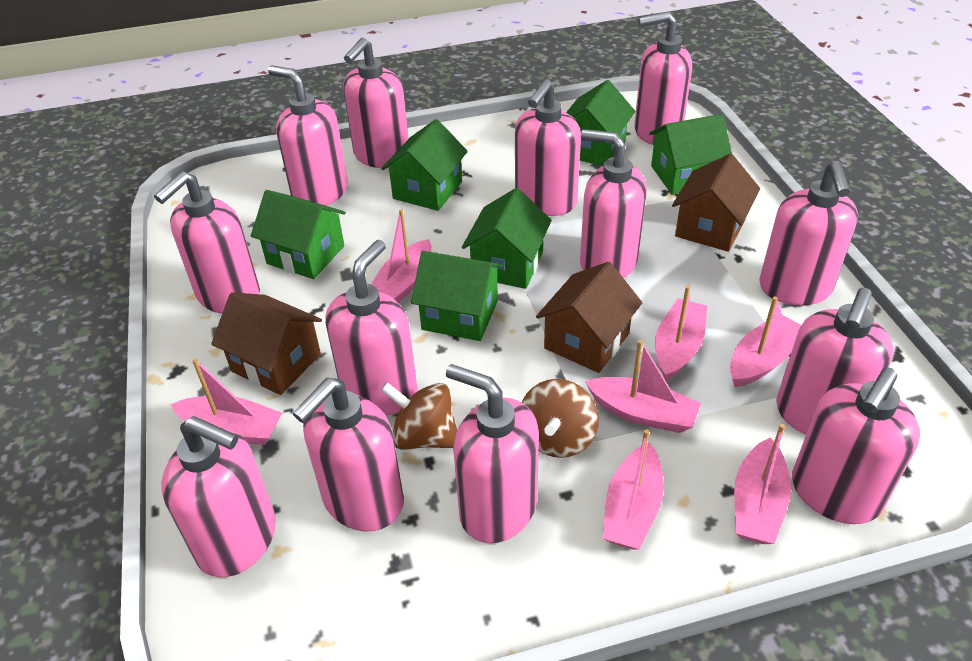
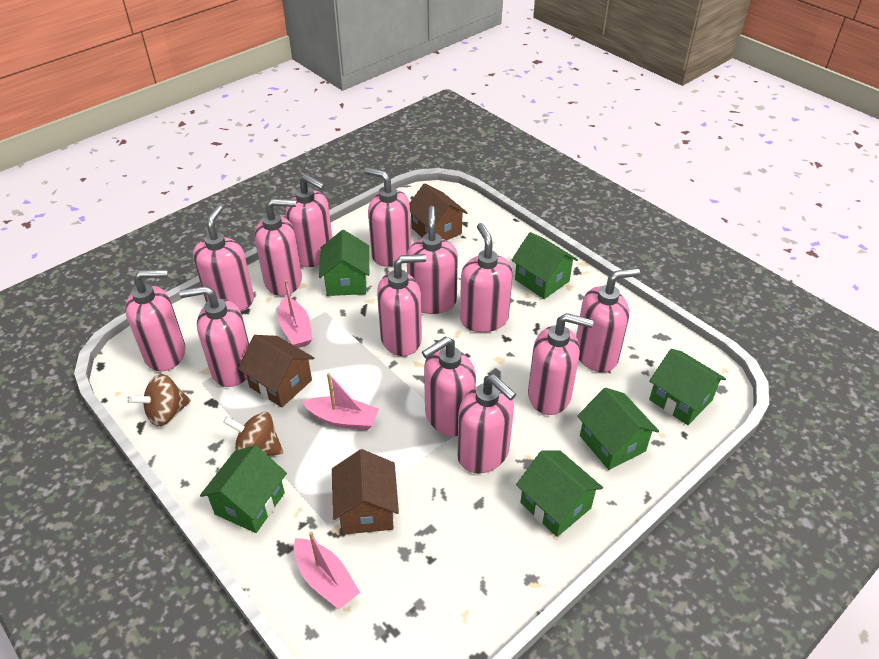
pink boat: [171,359,282,445] [371,209,432,303] [585,340,701,433] [603,429,664,549] [655,286,707,381] [730,297,801,387] [734,424,791,544] = 7 -> [278,280,312,348] [294,531,360,609] [302,373,379,430] = 3

